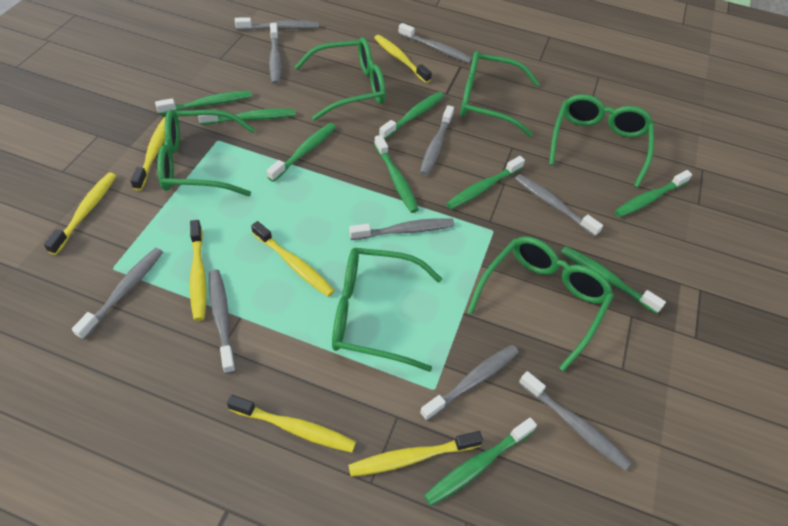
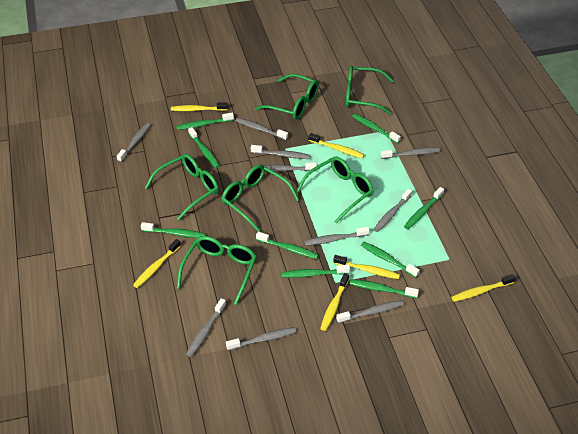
yellow toothbrush: [44,172,116,255] [130,117,165,191] [190,220,206,321] [227,395,356,453] [251,221,335,297] [348,431,483,477] [374,35,432,83] = 7 -> [133,239,181,288] [171,102,228,111] [309,133,364,159] [320,273,349,331] [333,255,400,279] [451,274,516,302] = 6

